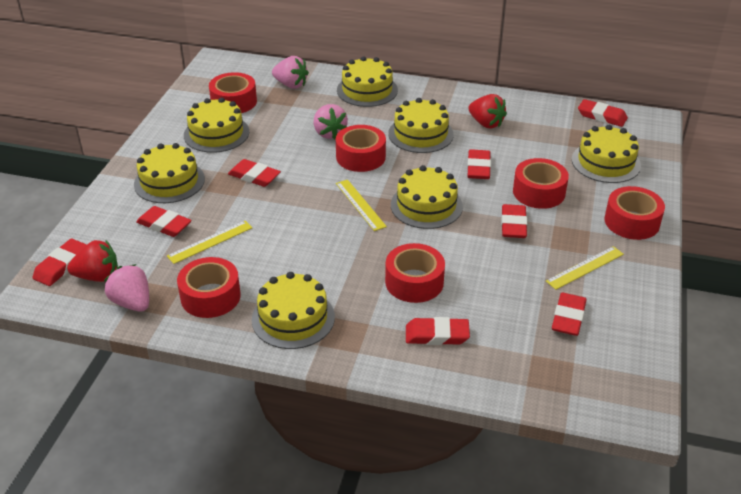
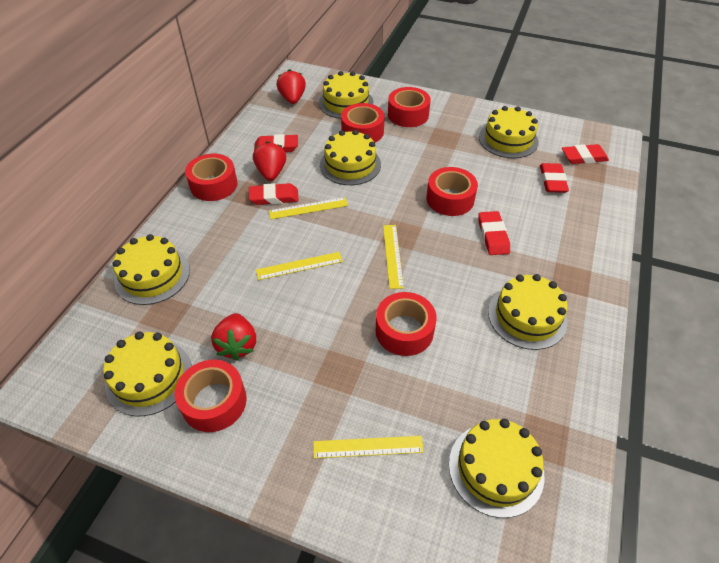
pink strawberry: [104,264,149,312] [272,56,309,88] [314,104,348,140] = 3 -> none = 0
red eraser: [33,238,87,286] [136,206,192,237] [228,159,281,187] [406,317,470,345] [467,149,491,179] [501,204,527,238] [552,293,587,336] [578,99,628,127] = 8 -> [249,183,299,205] [254,134,298,152] [478,211,510,255] [540,163,569,193] [562,144,609,164] = 5
red strawberry: [67,240,118,282] [468,94,507,129] = 2 -> [211,313,256,361] [253,141,286,181] [277,69,306,104] = 3
yellow ruler: [167,221,252,264] [336,180,387,231] [546,246,624,290] = 3 -> [256,252,343,280] [269,197,348,219] [313,436,424,458] [383,225,404,289] = 4

